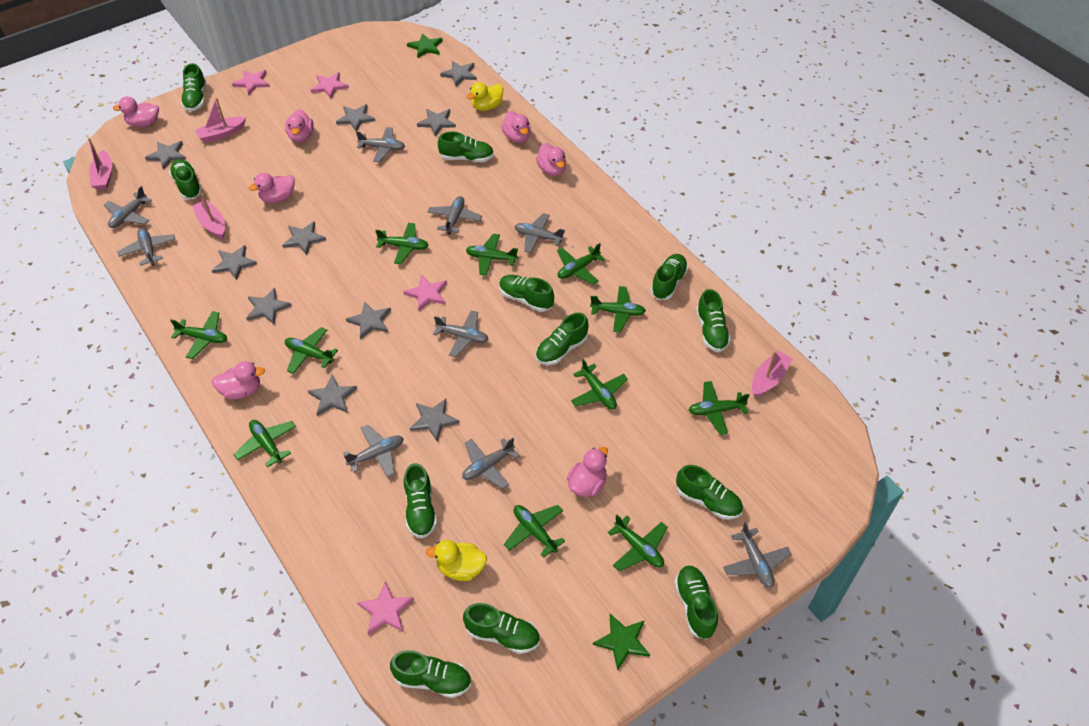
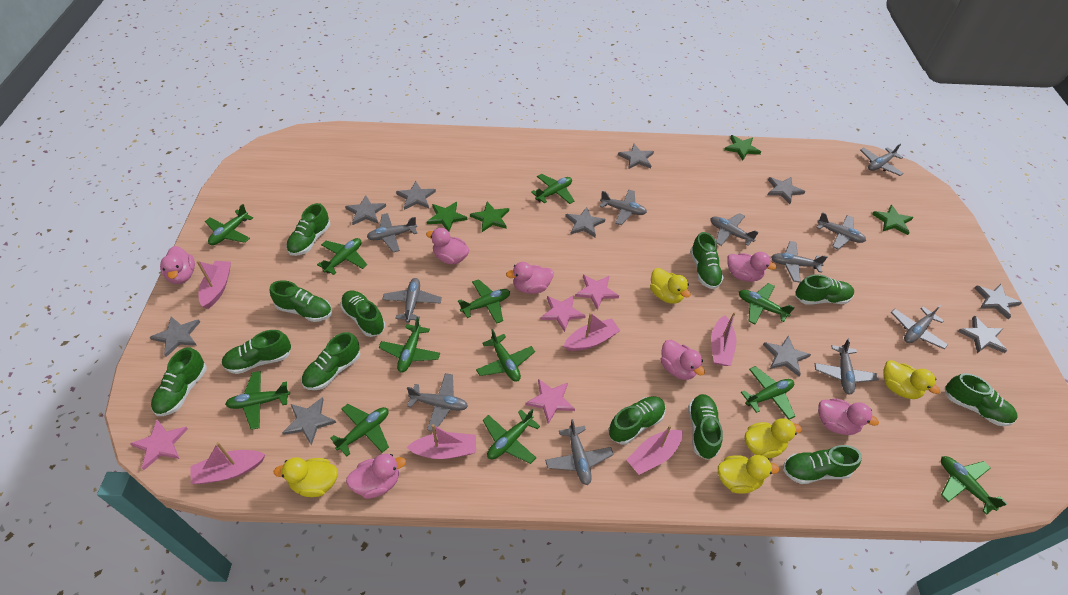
green plane: [170,311,227,359] [233,420,296,467] [285,327,338,374] [375,223,429,264] [466,234,518,276] [504,505,565,558] [557,243,605,285] [571,359,628,410] [590,286,646,333] [608,515,668,571] [689,381,750,435] = 11 -> [205,204,253,245] [225,371,290,430] [317,238,367,275] [330,404,389,456] [379,317,440,373] [458,279,510,324] [476,329,535,382] [483,409,540,464] [531,174,574,204] [739,283,795,325] [741,366,795,419] [941,456,1007,515] = 12
green star: [407,33,443,58] [593,614,650,671] = 2 -> [427,202,467,232] [470,202,509,232] [724,135,761,161] [872,205,913,235] = 4
grey plane: [104,186,152,228] [117,228,176,266] [343,425,404,477] [356,127,405,162] [428,196,482,235] [433,310,489,357] [462,438,519,489] [514,213,565,253] [723,522,792,588] = 9 -> [367,213,417,252] [382,278,442,323] [407,373,468,431] [545,419,614,485] [600,190,647,225] [710,213,759,246] [771,241,828,283] [815,338,879,394] [817,212,866,250] [860,144,904,176] [891,305,948,349] = 11
pink boat: [88,138,112,190] [192,194,225,239] [195,98,246,143] [752,350,793,397] = 4 -> [190,442,265,484] [197,261,231,309] [406,424,476,459] [564,312,620,351] [627,425,683,475] [711,312,736,366] = 6
yellow duck: [426,540,487,581] [467,82,503,111] = 2 -> [273,457,338,497] [650,268,691,304] [718,455,779,494] [744,418,802,458] [883,360,940,399] = 5

